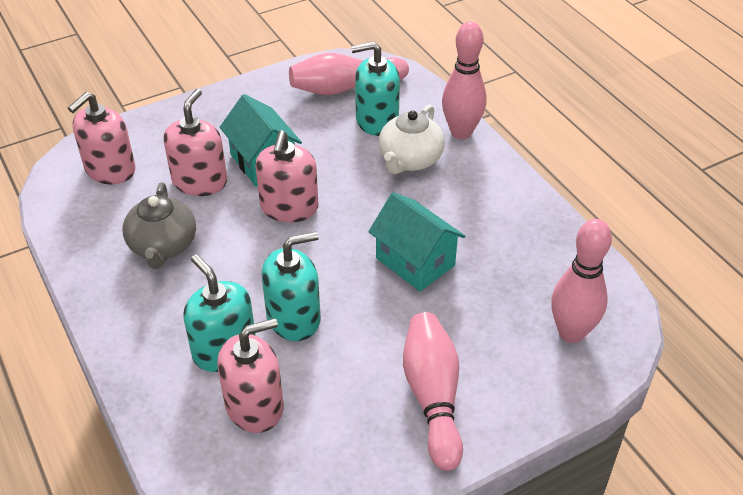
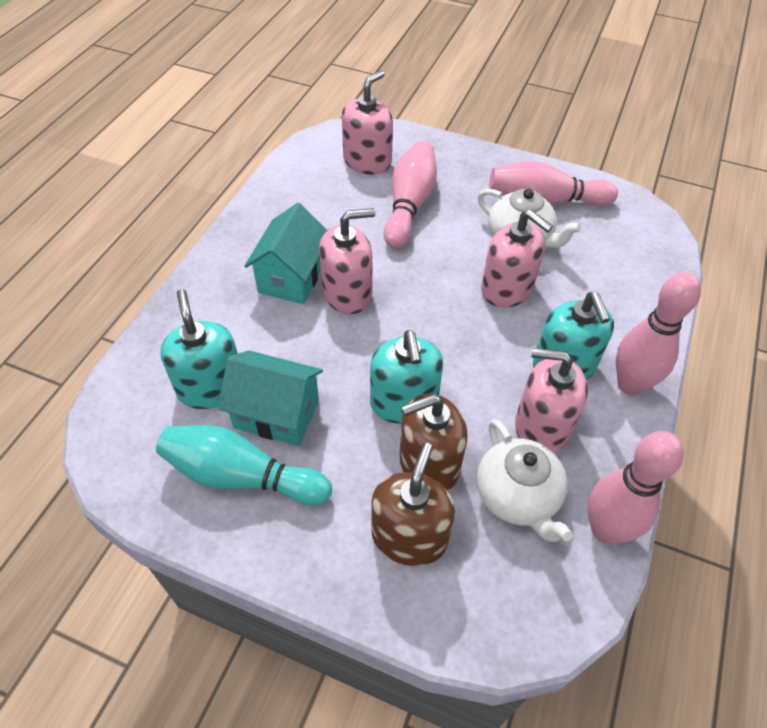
brown soap dispenser: none = 0 -> [371,443,455,566] [399,394,467,491] = 2
grey teapot: [123,182,196,269] = 1 -> none = 0
turquoise bowling pin: none = 0 -> [156,425,332,505] = 1
white teapot: [379,104,445,174] = 1 -> [476,419,573,542] [478,189,582,248] = 2

